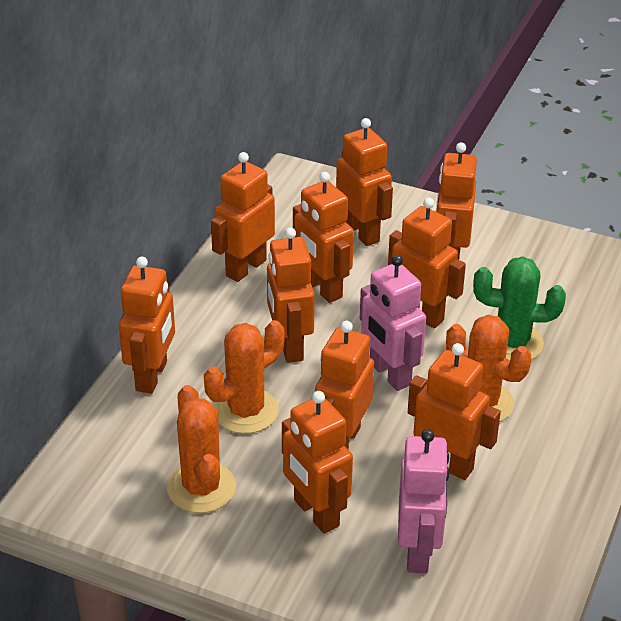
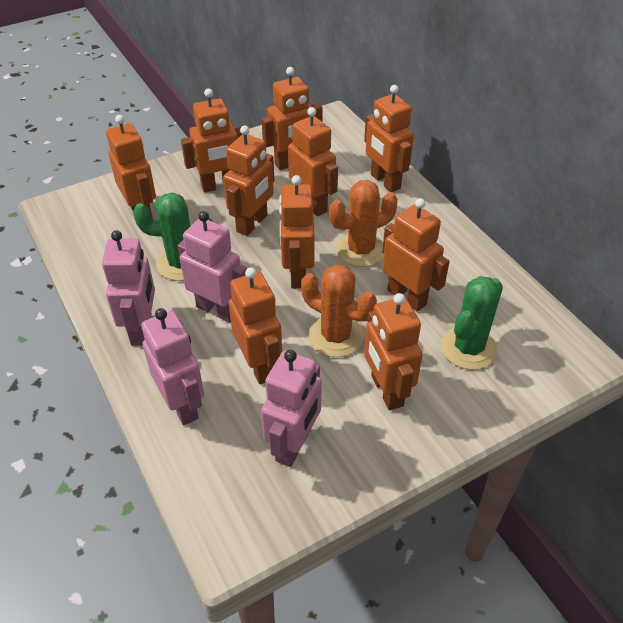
green cactus: [473,257,566,360] = 1 -> [133,192,213,281] [441,276,503,370] = 2
orange cactus: [167,385,236,513] [204,320,285,434] [446,315,531,422] = 3 -> [301,264,377,357] [329,180,398,267] = 2
pink robot: [360,255,426,391] [398,429,450,573] = 2 -> [102,230,155,346] [141,308,204,425] [178,211,247,323] [261,350,322,467] = 4

